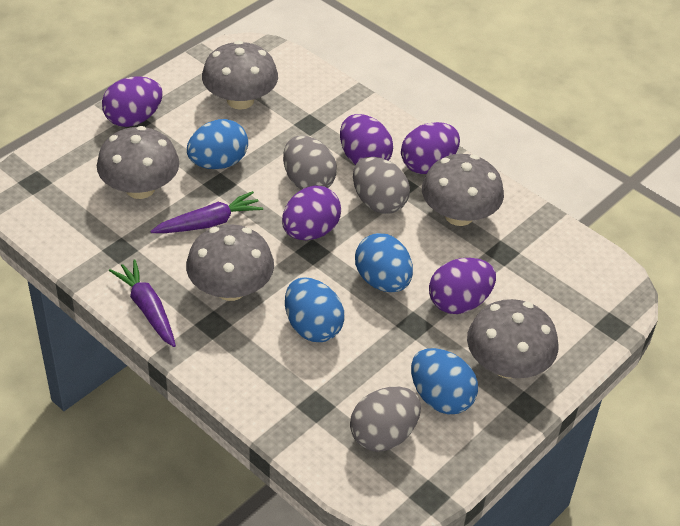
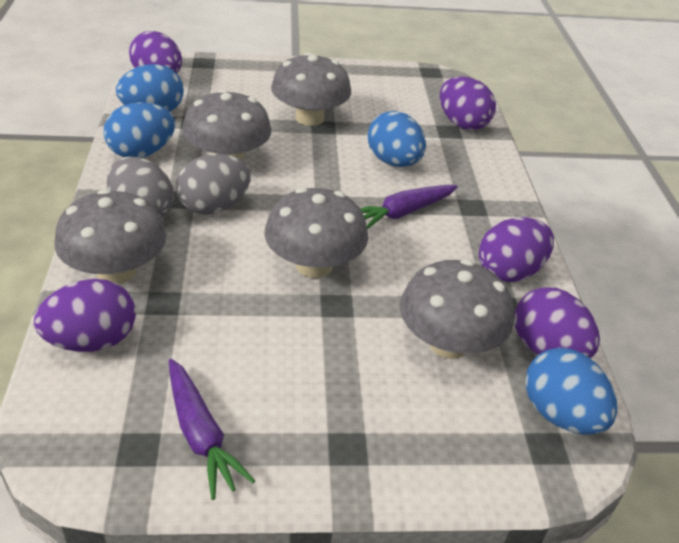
grey egg: [283,136,337,190] [350,386,421,452] [353,157,410,214] = 3 -> [107,156,174,218] [176,154,251,215] = 2

